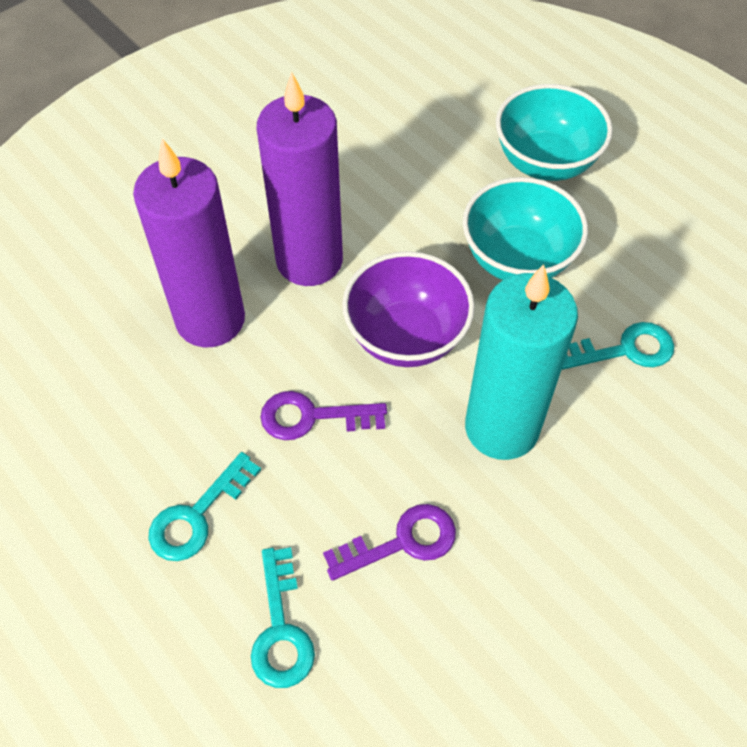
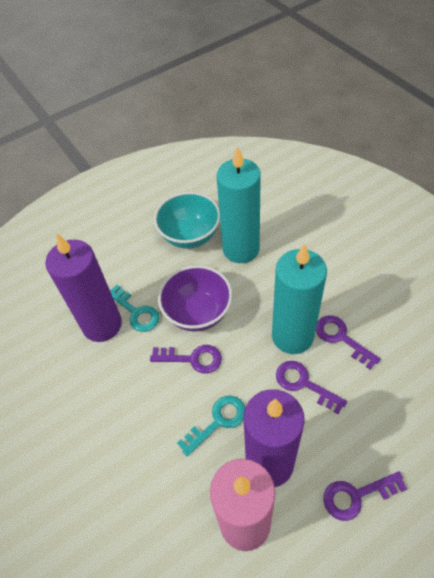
pink candle: none = 0 -> [210,459,275,551] = 1
purple key: [261,391,387,440] [323,504,456,581] = 2 -> [150,345,222,373] [276,361,347,414] [316,316,381,369] [323,472,407,521] = 4
turquoise bowl: [463,177,588,280] [496,84,613,181] = 2 -> [154,192,220,248] = 1
turquoise candle: [465,264,578,460] = 1 -> [217,146,261,263] [272,243,327,354] = 2
turquoise key: [148,452,261,561] [251,547,315,688] [562,322,675,370] = 3 -> [110,285,159,332] [177,395,245,456] = 2

